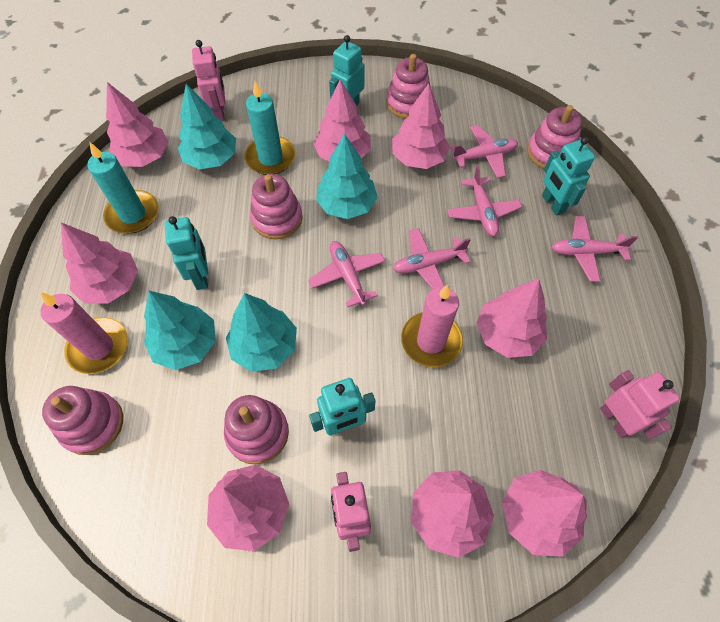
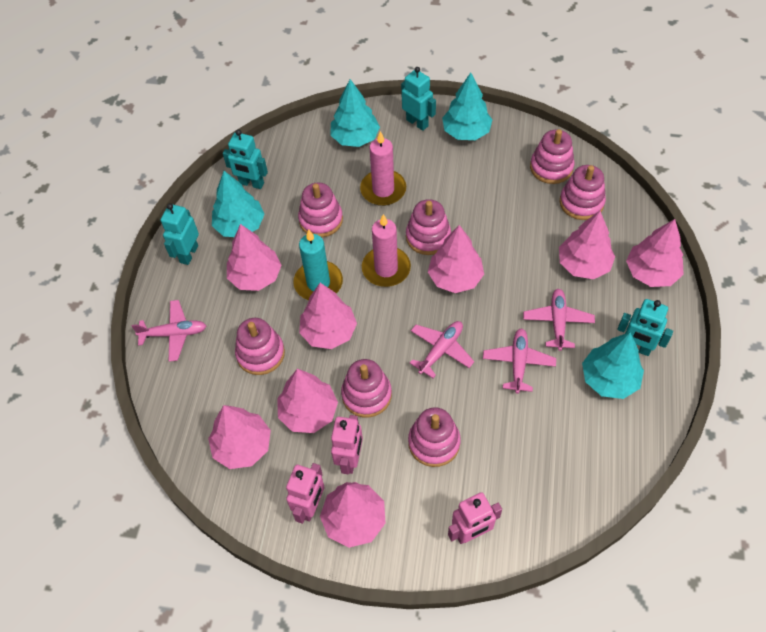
pink plane: [308,241,385,307] [393,228,471,289] [447,166,522,236] [450,125,518,178] [551,216,638,282] = 5 -> [131,300,206,362] [410,321,474,378] [483,328,556,394] [523,289,595,351] = 4
pink stacking toy: [42,386,123,455] [224,395,289,465] [250,174,303,239] [386,54,431,119] [527,105,582,169] = 5 -> [235,318,285,375] [298,183,343,237] [341,359,392,418] [406,199,451,255] [408,407,461,467] [530,129,575,184] [560,165,606,220] = 7
turquoise candle: [87,142,159,234] [244,81,296,175] = 2 -> [293,230,343,300] = 1

